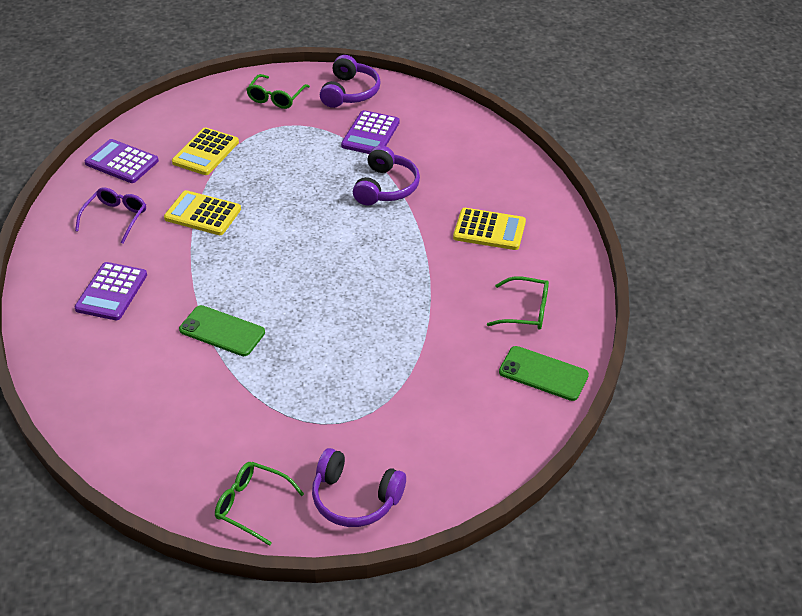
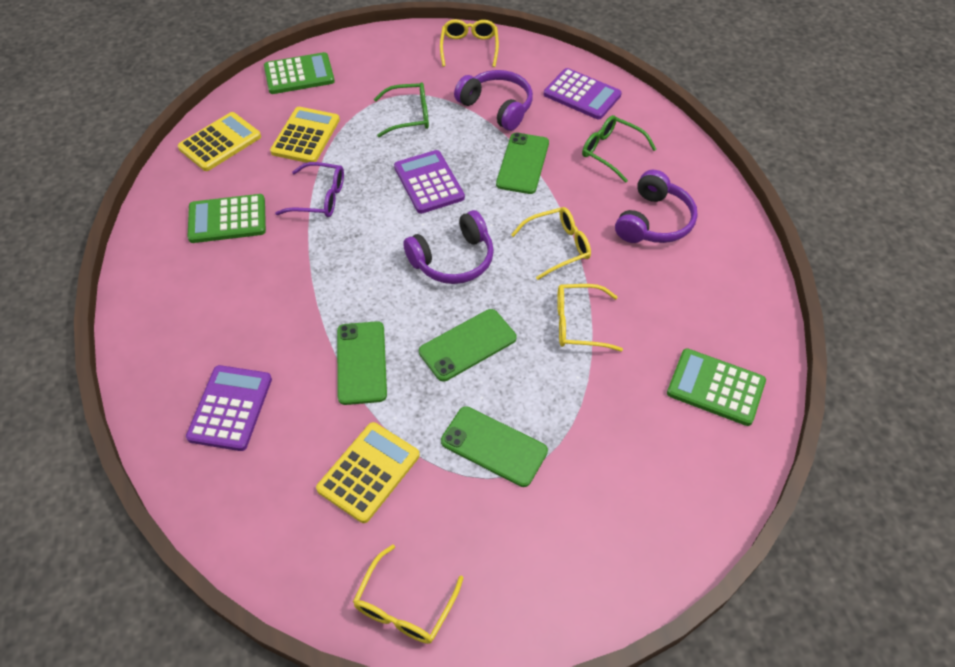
green calculator: none = 0 -> [187,194,266,243] [264,52,335,94] [667,348,766,426] = 3
green glasses: [215,462,304,546] [246,74,310,109] [487,276,549,330] = 3 -> [374,82,429,137] [582,115,657,183] = 2
green phone: [179,305,265,356] [499,346,589,401] = 2 -> [337,321,387,405] [419,309,516,381] [441,406,548,487] [496,133,549,194] = 4
yellow glasses: none = 0 -> [353,544,464,644] [440,19,499,67] [511,207,591,280] [557,284,623,352] = 4

